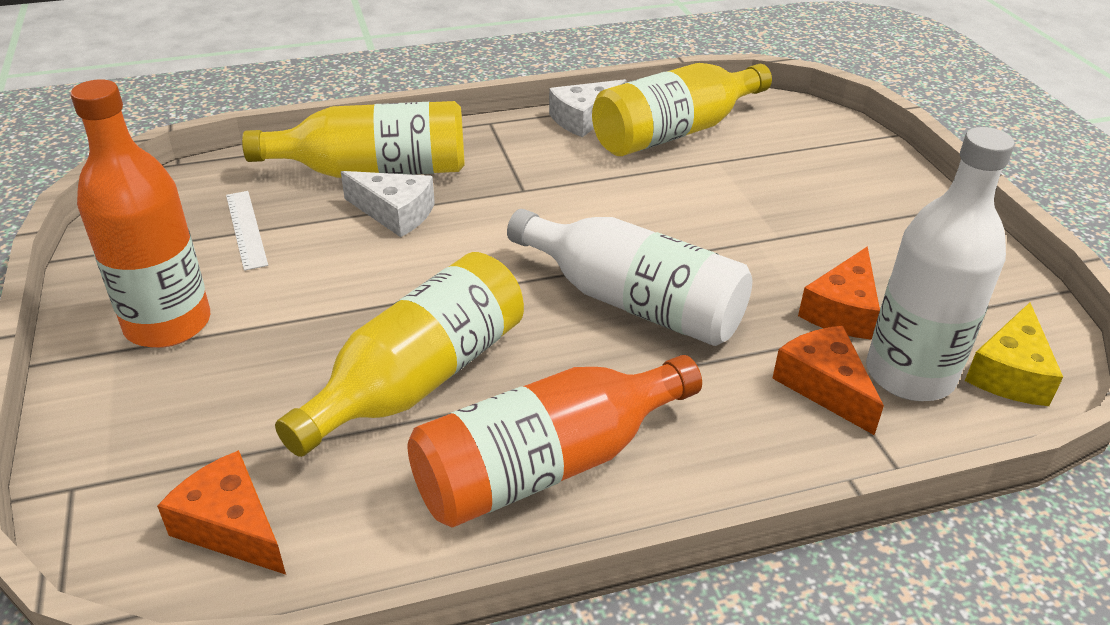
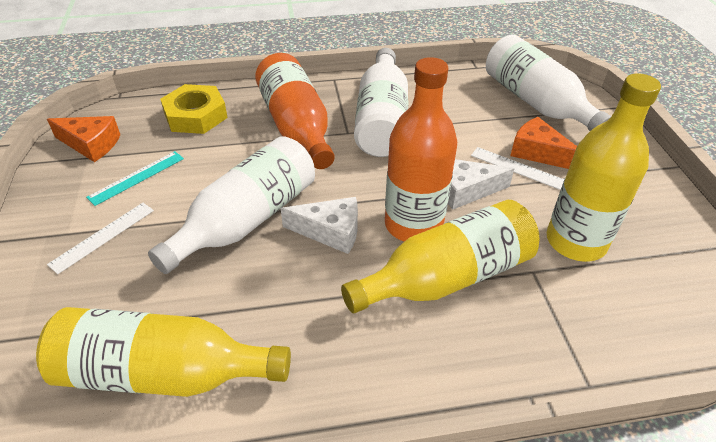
orange cheese: [157,450,286,575] [772,326,884,435] [798,246,880,340] = 3 -> [47,116,121,162] [510,117,577,169] = 2
turquoise ruler: none = 0 -> [86,151,184,206] = 1
white bottle: [507,209,752,346] [866,127,1015,401] = 2 -> [148,136,315,274] [354,48,408,157] [486,34,612,131] = 3
white ruler: [226,191,268,271] = 1 -> [47,203,154,274] [471,147,564,190] = 2
yellow cheese: [965,303,1063,406] = 1 -> none = 0
yellow nut: none = 0 -> [160,84,228,134] = 1

